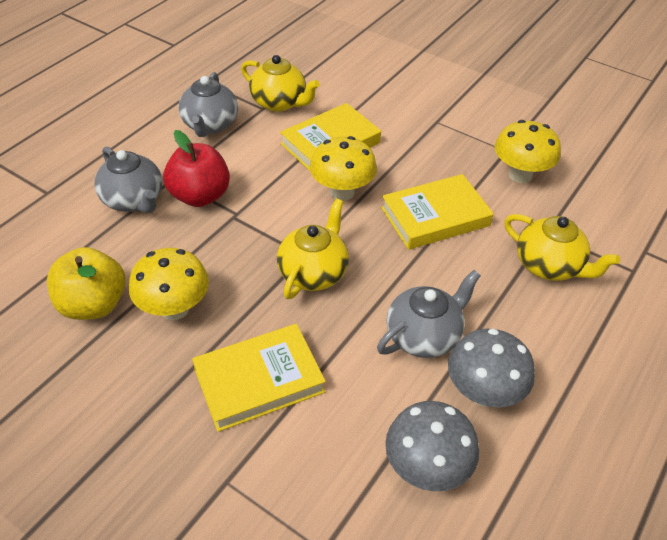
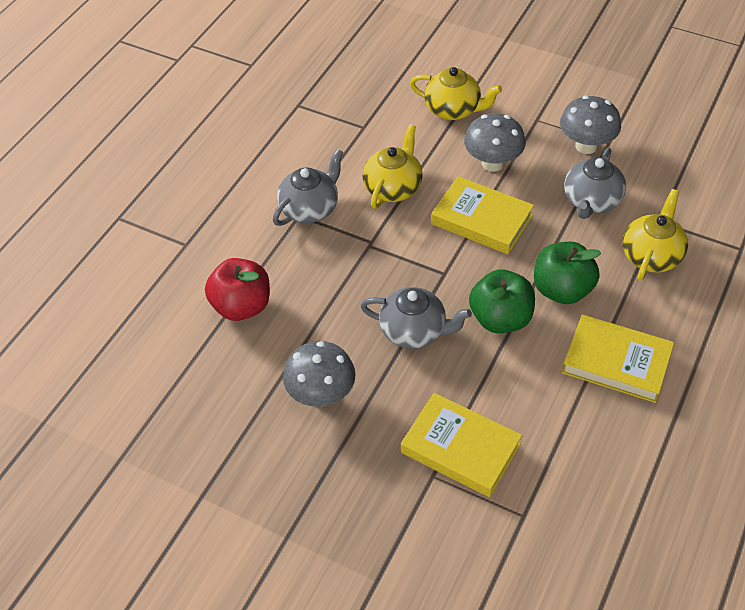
green apple: none = 0 -> [469,269,535,333] [534,242,601,304] = 2
grey mushroom: [385,401,479,491] [448,329,535,408] = 2 -> [283,341,356,407] [464,113,526,172] [560,96,621,154] = 3
yellow apple: [47,247,125,320] = 1 -> none = 0
yellow mushroom: [129,248,209,320] [310,136,377,201] [495,120,561,183] = 3 -> none = 0

